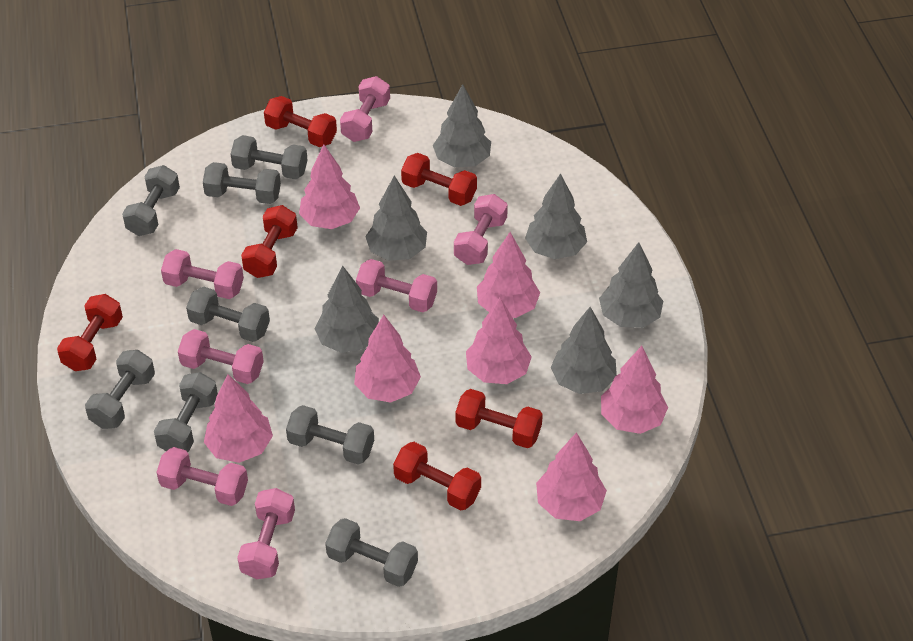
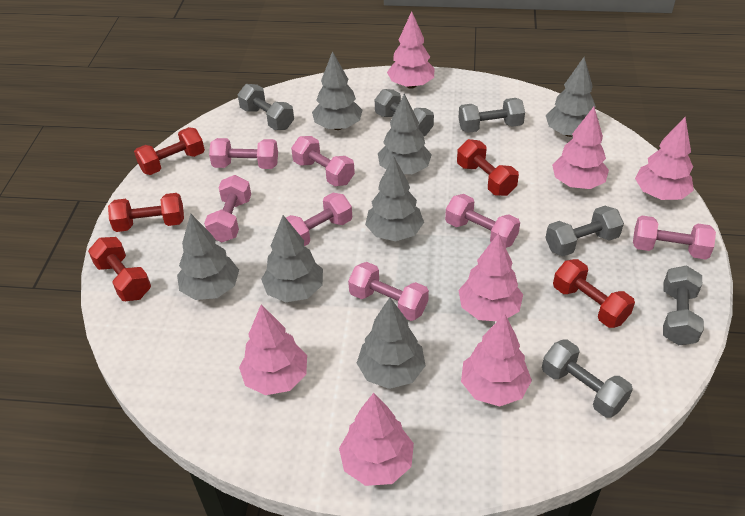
grey dumbbell: [85,350,155,429] [122,165,180,236] [154,372,218,452] [186,287,270,342] [203,162,281,204] [231,135,308,179] [286,405,374,465] [325,518,418,587] = 8 -> [238,84,294,130] [375,89,434,136] [458,98,525,133] [542,339,633,418] [545,206,624,256] [663,266,704,345] = 6
grey tree: [314,266,379,353] [365,176,427,261] [433,84,491,167] [525,173,587,259] [551,307,617,394] [599,242,663,328] = 6 -> [177,213,239,300] [261,215,323,302] [312,51,362,130] [357,298,426,389] [365,156,424,241] [378,94,432,174] [546,57,598,137] = 7
red dumbbell: [57,294,123,371] [241,205,298,278] [264,96,337,147] [393,442,481,510] [401,153,477,206] [455,389,543,448] = 6 -> [88,237,151,301] [108,193,184,232] [134,127,205,175] [457,139,519,196] [553,259,635,328] = 5

